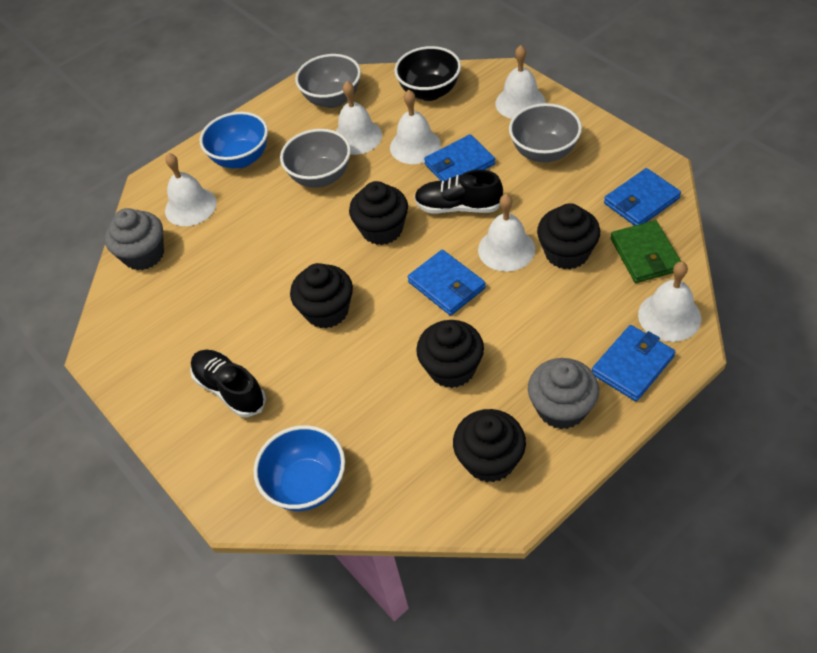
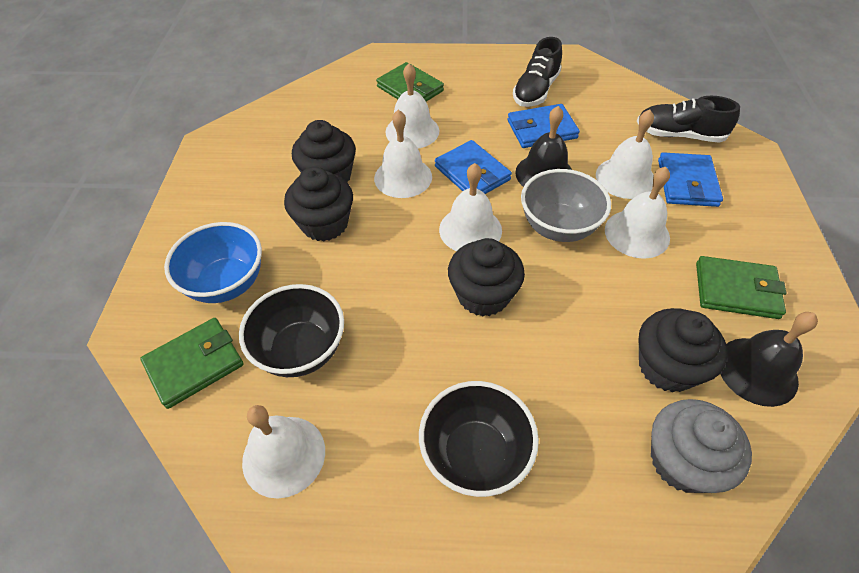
black bell: none = 0 -> [515,106,572,187] [720,312,818,407] = 2
black bowl: [394,46,461,101] = 1 -> [239,284,344,377] [419,381,539,497] = 2
black cupcake: [290,263,353,328] [349,181,408,245] [416,320,484,388] [453,409,526,483] [537,203,600,269] = 5 -> [284,167,353,241] [292,120,356,183] [448,238,525,317] [639,308,727,392] = 4
blue bowl: [200,112,268,168] [254,425,345,511] = 2 -> [164,222,262,303] = 1
blue wallet: [407,250,486,316] [424,134,495,181] [592,325,675,401] [604,168,681,226] = 4 -> [435,140,512,194] [508,104,580,148] [658,152,723,207] = 3
green wallet: [611,220,681,283] = 1 -> [140,318,244,409] [376,62,444,102] [696,256,787,319] = 3
grey bowl: [280,129,351,188] [295,54,361,108] [509,103,582,162] = 3 -> [521,169,611,242] = 1
grey cupcake: [104,208,164,270] [528,358,599,429] = 2 -> [651,399,752,493] = 1

